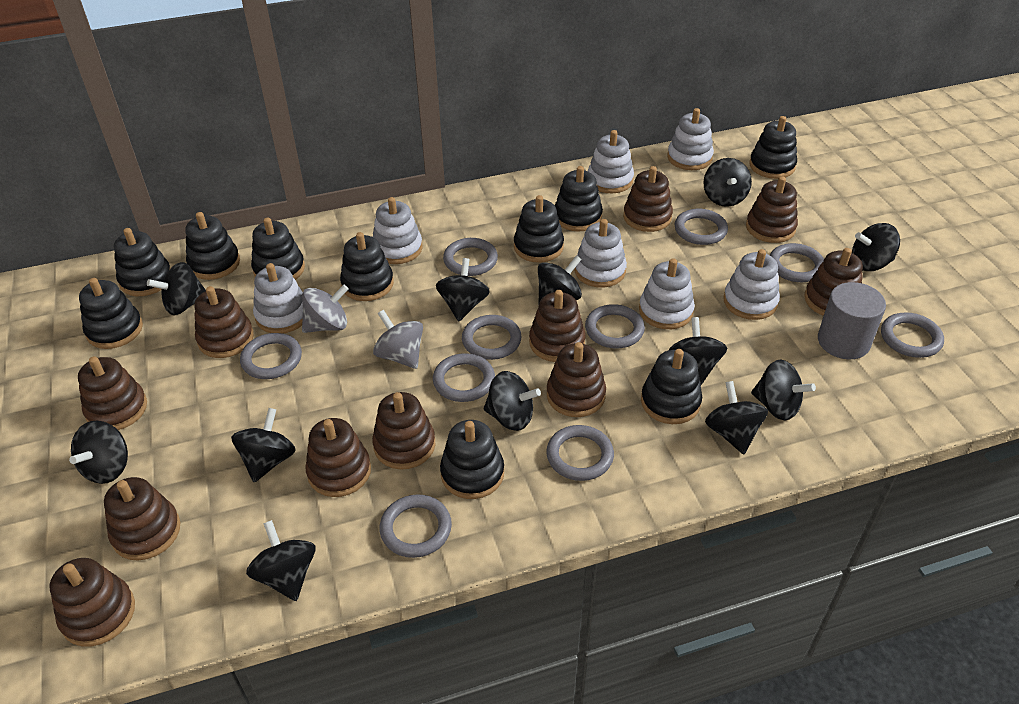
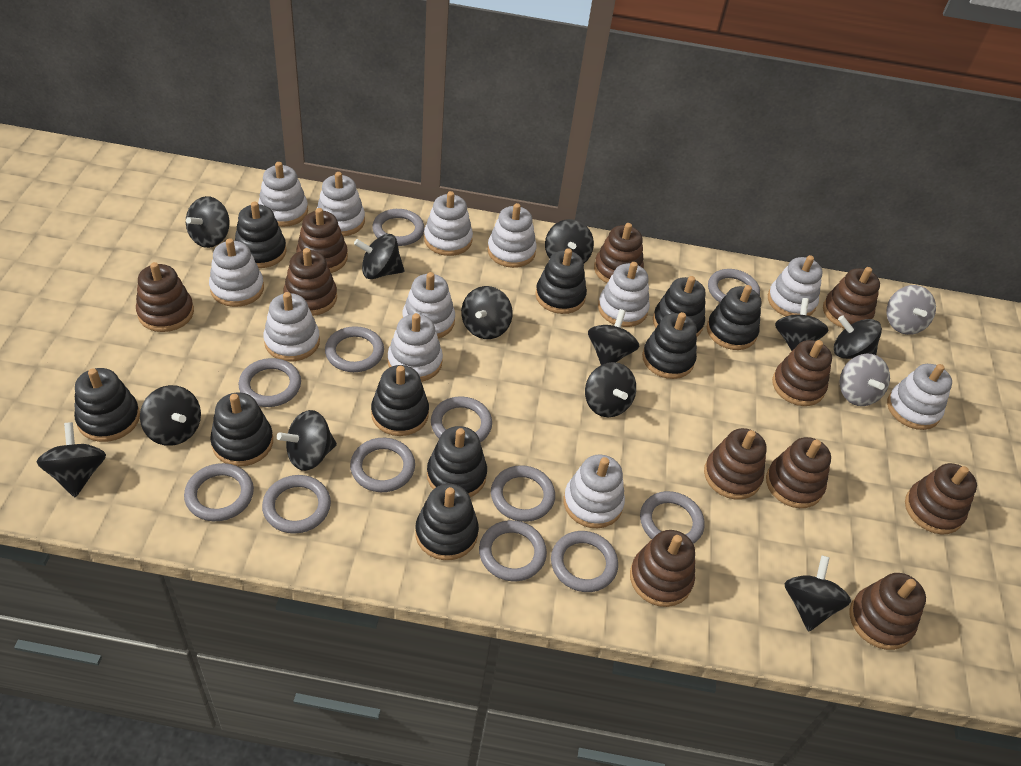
grey cylinder: [818,282,886,359] = 1 -> none = 0
grey ring: [240,333,302,379] [380,494,452,558] [433,353,495,402] [443,238,498,276] [462,315,522,360] [546,425,614,481] [585,304,645,348] [675,209,728,245] [770,243,824,282] [881,313,944,358] = 10 -> [184,463,254,521] [239,358,301,407] [262,475,331,534] [325,326,384,372] [350,438,415,492] [372,209,425,246] [431,396,492,442] [479,520,547,581] [491,465,555,522] [551,531,618,592] [640,491,705,544] [708,269,760,302] = 12
white stacking toy: [253,263,303,333] [373,197,423,264] [574,219,627,288] [588,130,634,193] [639,258,695,329] [667,108,714,170] [723,249,780,320] = 7 -> [209,238,264,307] [258,162,308,227] [263,292,320,362] [317,172,365,236] [387,313,443,382] [402,272,455,338] [424,191,473,256] [487,203,537,268] [563,455,625,528] [598,262,650,327] [768,255,823,316] [887,364,952,430] = 12

